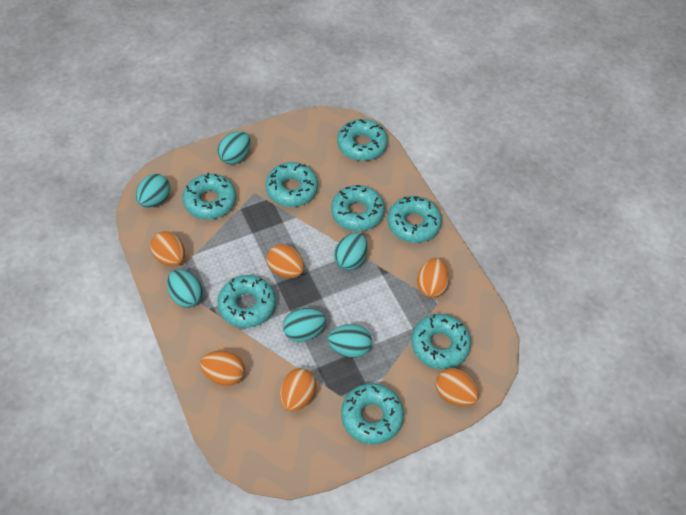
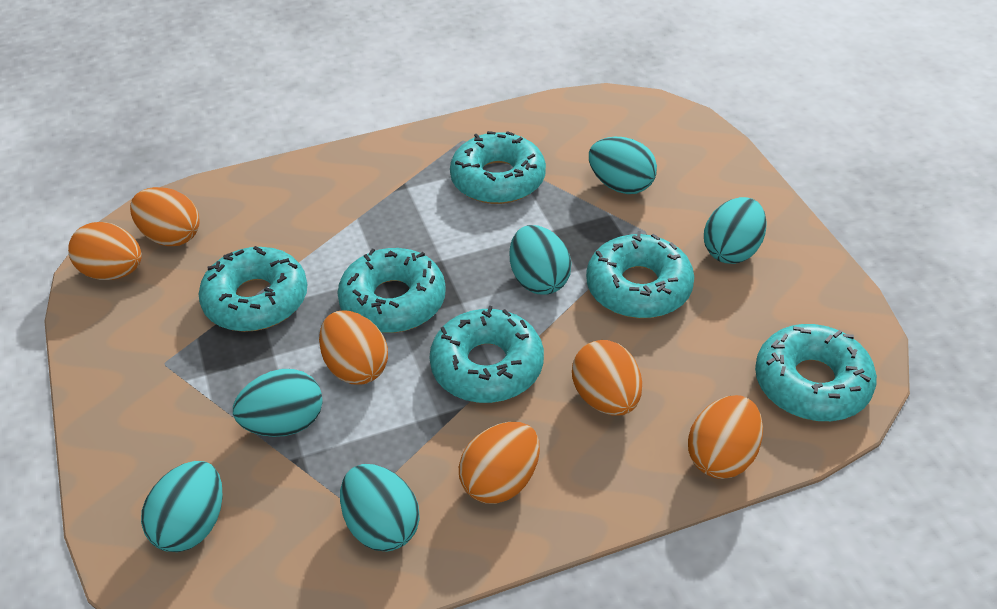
turquoise donut: [182,173,236,219] [217,275,276,328] [265,162,318,207] [331,185,385,231] [337,119,388,161] [341,383,404,444] [387,196,442,243] [411,314,471,369] = 8 -> [199,246,307,332] [338,248,446,333] [429,306,544,403] [450,131,546,204] [586,231,694,318] [755,324,877,421] = 6

